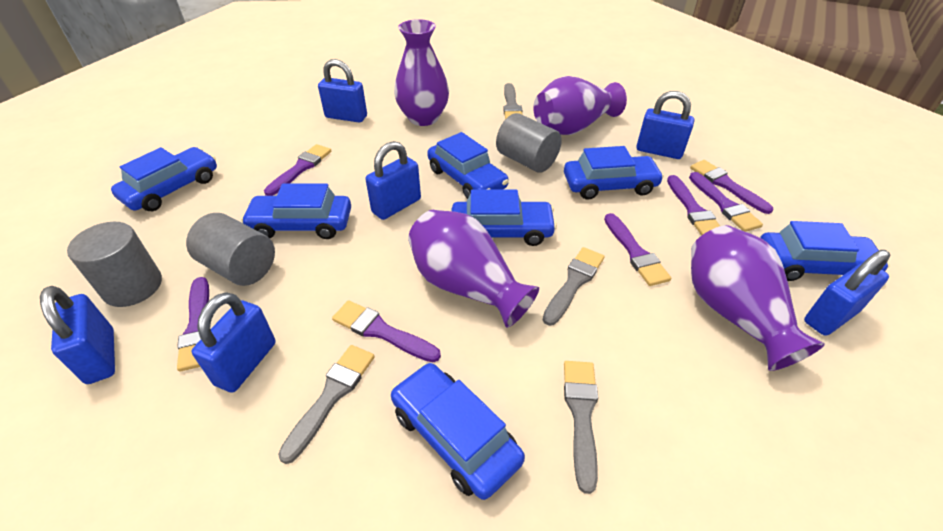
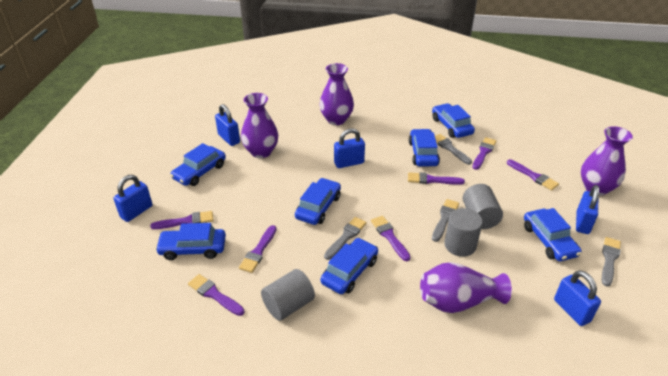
blue padlock: [40,286,115,384] [192,292,276,393] [318,59,367,123] [365,141,421,220] [636,91,694,159] [804,250,891,336] = 6 -> [113,175,152,222] [215,104,240,146] [334,128,365,168] [554,270,601,326] [576,185,599,234] = 5

